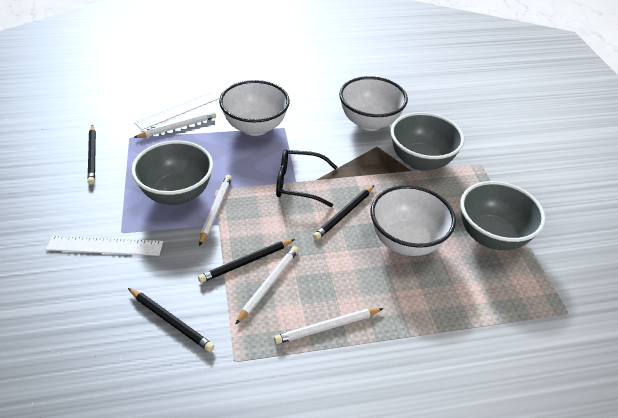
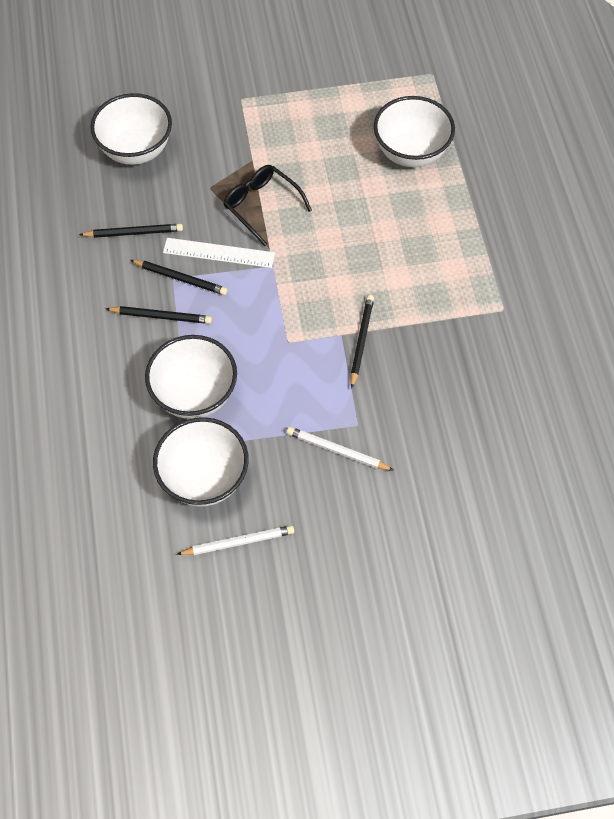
grey bowl: [131,140,213,205] [390,112,464,171] [460,181,546,250] = 3 -> none = 0
white bowl: [219,80,290,136] [339,76,408,131] [371,185,456,256] = 3 -> [90,93,172,165] [145,335,237,419] [153,417,249,507] [374,96,455,167] = 4
white pencil: [133,112,216,138] [199,175,232,246] [235,246,299,325] [274,308,383,344] = 4 -> [176,525,294,555] [287,427,394,471] = 2
white ruler: [46,235,163,256] [134,92,219,130] = 2 -> [163,238,275,268] = 1

